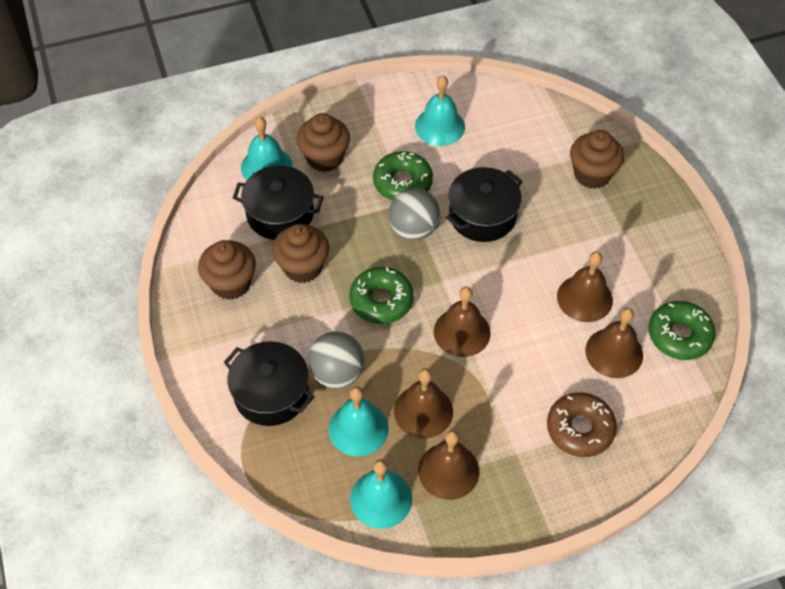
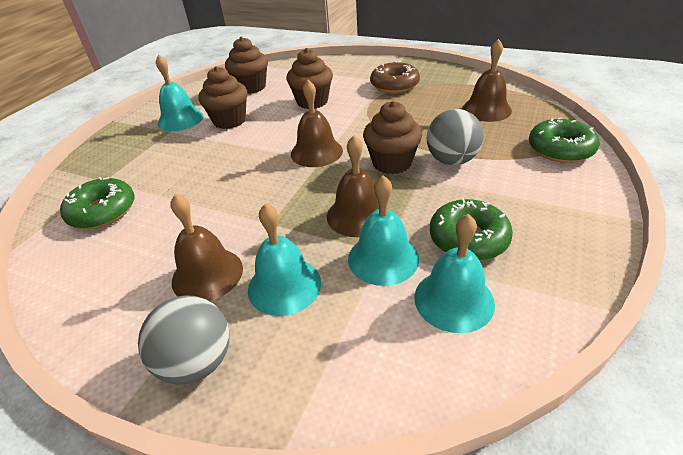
black pot: [224,341,314,426] [233,165,323,240] [446,167,523,242] = 3 -> none = 0
brown bell: [394,368,453,439] [418,430,479,500] [434,287,491,357] [557,252,613,322] [585,308,643,378] = 5 -> [170,194,243,301] [291,80,343,167] [327,135,388,237] [462,39,512,122] = 4

